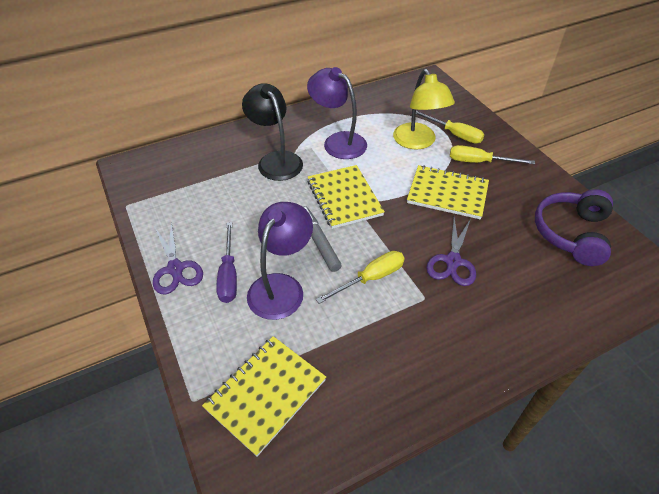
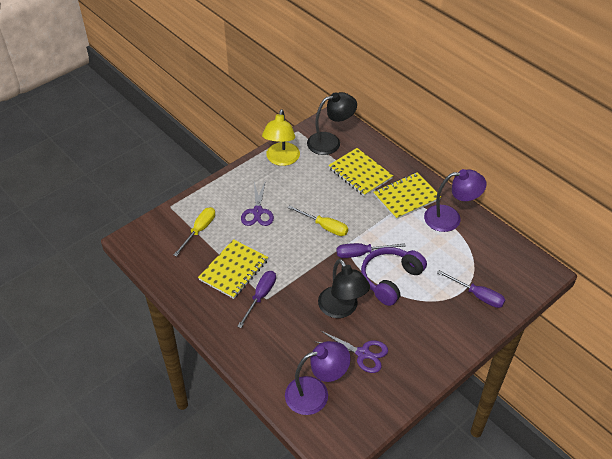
black lamp: [242,83,303,181] = 1 -> [307,92,357,155] [318,259,370,318] = 2
grey marker: [304,206,342,272] = 1 -> none = 0
purple screwdriver: [217,222,237,303] = 1 -> [237,271,276,328] [336,243,406,258] [437,270,505,308] = 3
yellow screwdriver: [316,251,405,304] [416,111,484,144] [450,145,535,164] = 3 -> [173,207,215,257] [288,205,348,236] = 2

